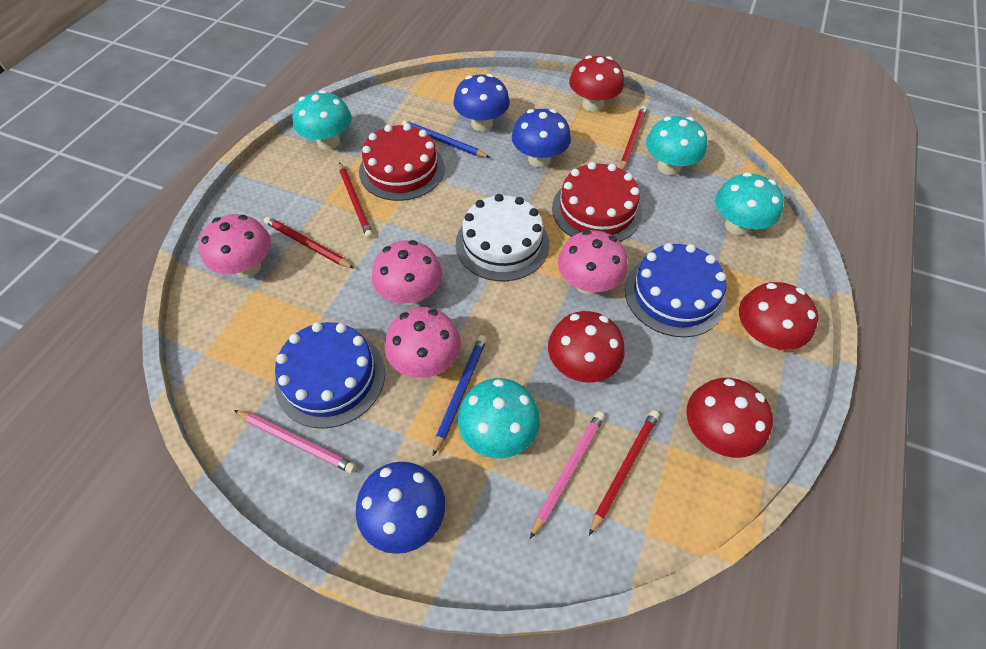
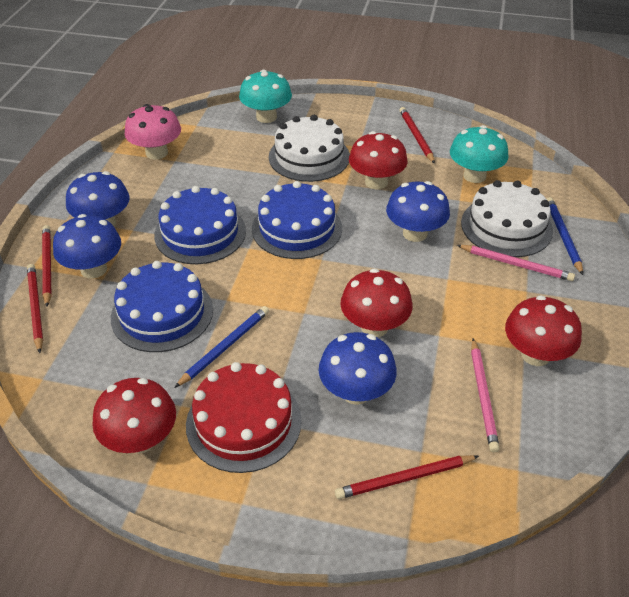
blue cake: [275,322,385,429] [625,243,726,337] = 2 -> [111,261,213,352] [154,186,246,264] [252,181,342,259] = 3
blue mushroom: [356,462,445,554] [453,74,510,131] [512,109,571,167] = 3 -> [53,214,121,278] [66,171,130,226] [319,332,397,405] [386,181,450,242] = 4
pink mushroom: [199,214,271,278] [372,240,442,305] [385,307,461,378] [558,230,628,295] = 4 -> [125,104,181,160] = 1
red cake: [359,123,445,201] [552,162,642,242] = 2 -> [186,362,302,473] = 1
turquoise mushroom: [292,90,351,150] [458,378,540,458] [646,116,707,175] [715,172,784,235] = 4 -> [239,70,292,123] [450,125,509,183] = 2
white cake: [456,194,549,281] = 1 -> [269,115,350,182] [461,180,553,257] = 2

